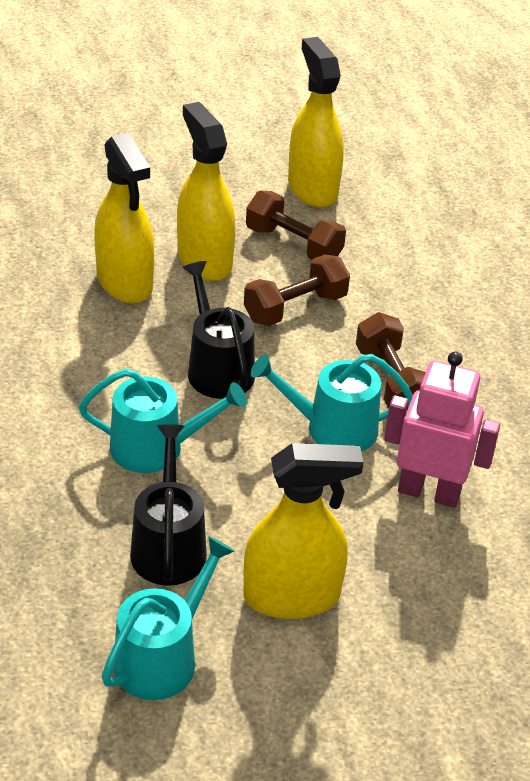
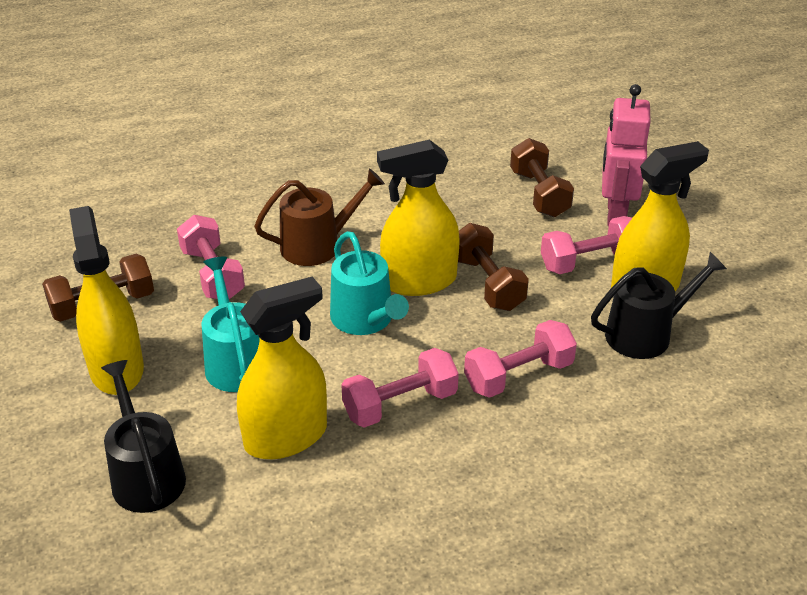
brown watering can: none = 0 -> [254,169,385,266] = 1
pink dumbbell: none = 0 -> [177,215,245,299] [341,348,459,428] [464,320,577,398] [541,216,632,274] = 4
turquoise watering can: [79,369,247,473] [102,536,235,700] [251,354,413,452] = 3 -> [201,256,260,392] [330,231,409,335] = 2

